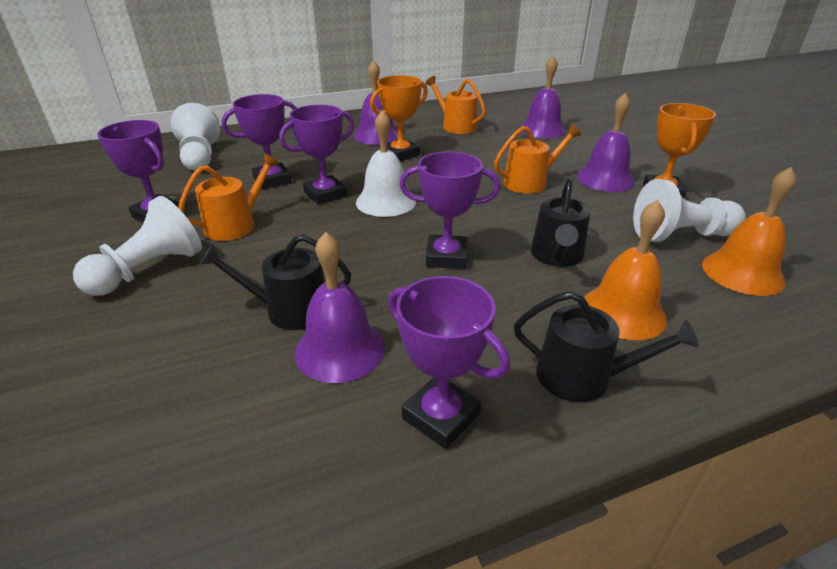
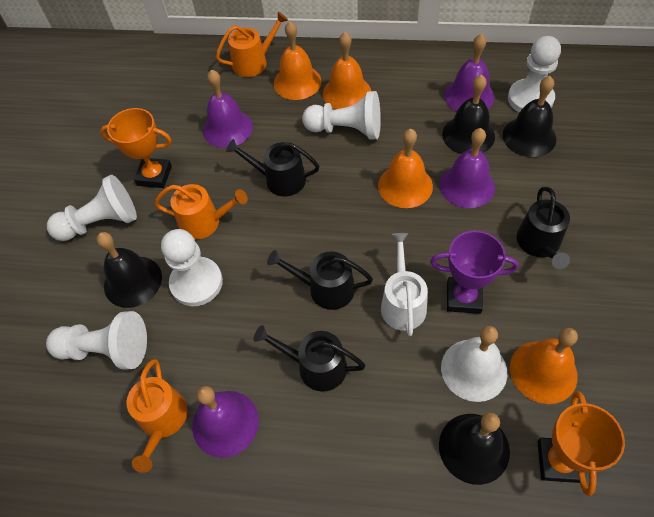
black bell: none = 0 -> [97,232,162,308] [439,413,510,485] [442,74,495,154] [503,76,557,157] = 4
black watering can: [199,234,351,330] [514,291,699,402] [531,177,591,267] = 3 -> [226,139,319,196] [253,325,365,392] [267,250,373,310] [517,187,570,269] = 4
orange bell: [584,200,667,340] [702,167,797,296] = 2 -> [274,21,321,100] [323,32,371,109] [378,129,433,208] [510,328,578,404] = 4
purple trophy: [97,120,179,223] [221,94,297,189] [279,105,355,205] [388,276,510,449] [400,151,500,269] = 5 -> [430,231,519,314] = 1
white pawn: [73,196,202,296] [171,103,220,171] [633,179,746,242] = 3 -> [46,311,147,370] [47,175,137,241] [161,229,223,306] [302,91,381,140] [508,36,561,113] = 5
white watering can: none = 0 -> [381,233,428,336] = 1

